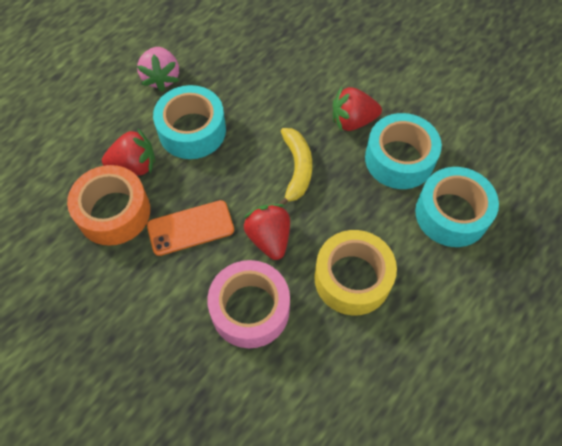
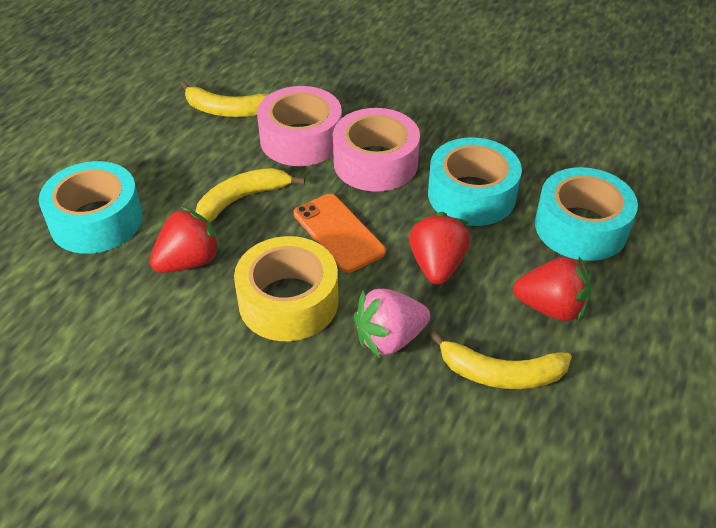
orange tape: [67,165,150,246] = 1 -> none = 0
pink tape: [207,260,290,348] = 1 -> [257,86,342,166] [333,108,420,192] = 2
yellow banana: [278,128,312,205] = 1 -> [180,81,269,117] [196,168,305,223] [429,330,572,389] = 3

